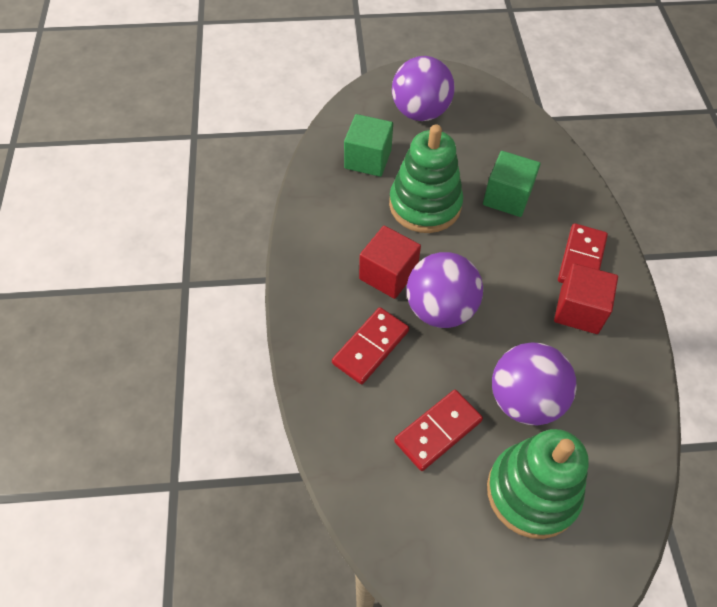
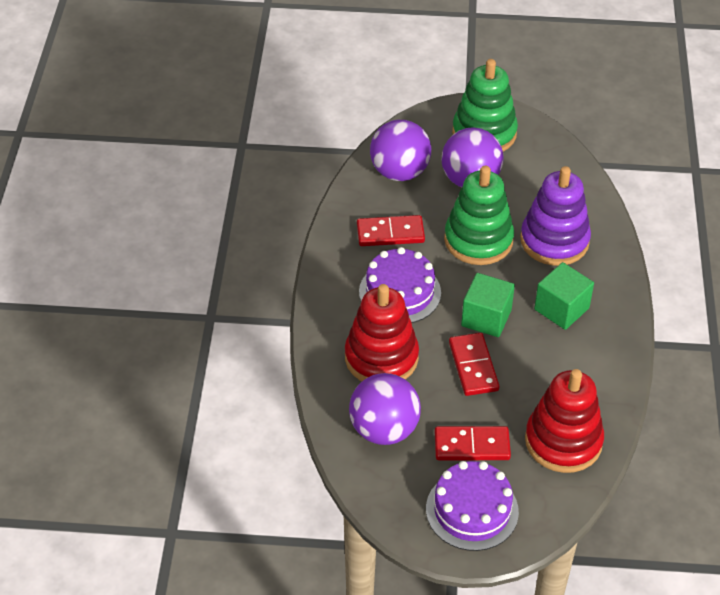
purple cake: none = 0 -> [359,247,441,323] [426,461,519,551] = 2
purple stacking toy: none = 0 -> [520,166,591,266] = 1
red cube: [359,226,421,299] [554,263,618,334] = 2 -> none = 0
red stacking toy: none = 0 -> [345,284,419,381] [525,369,604,473] = 2

